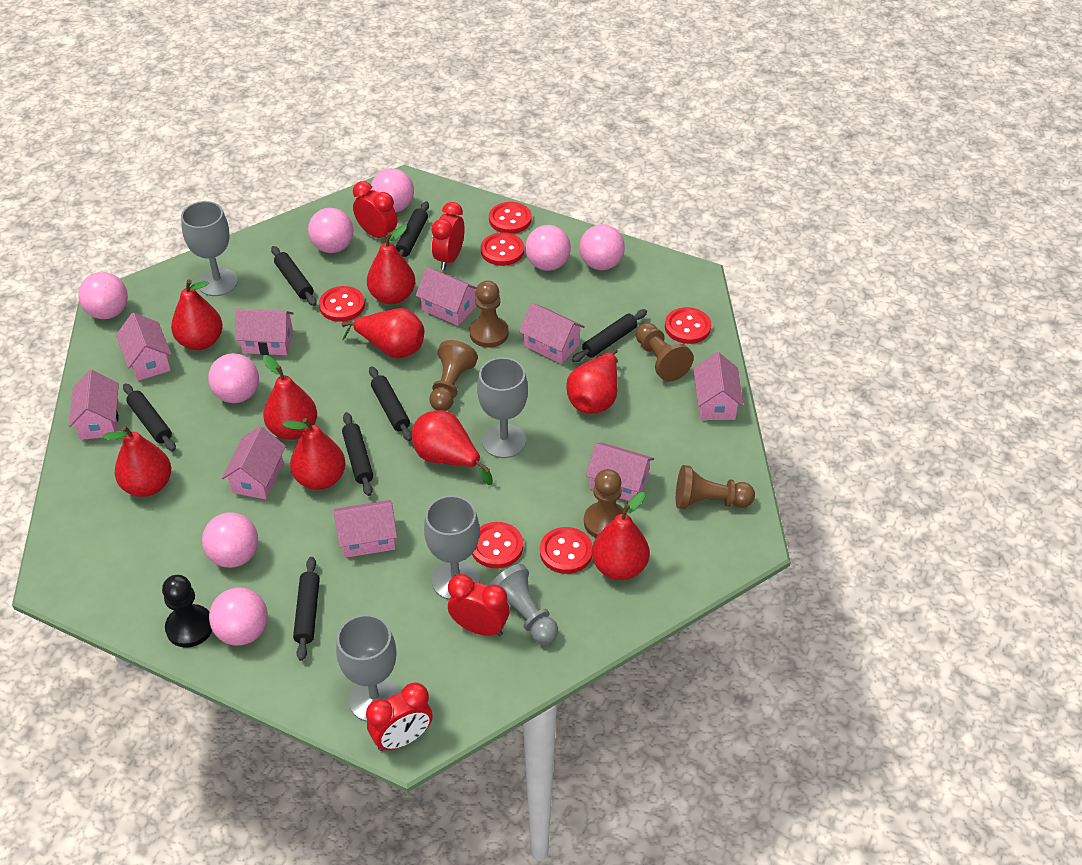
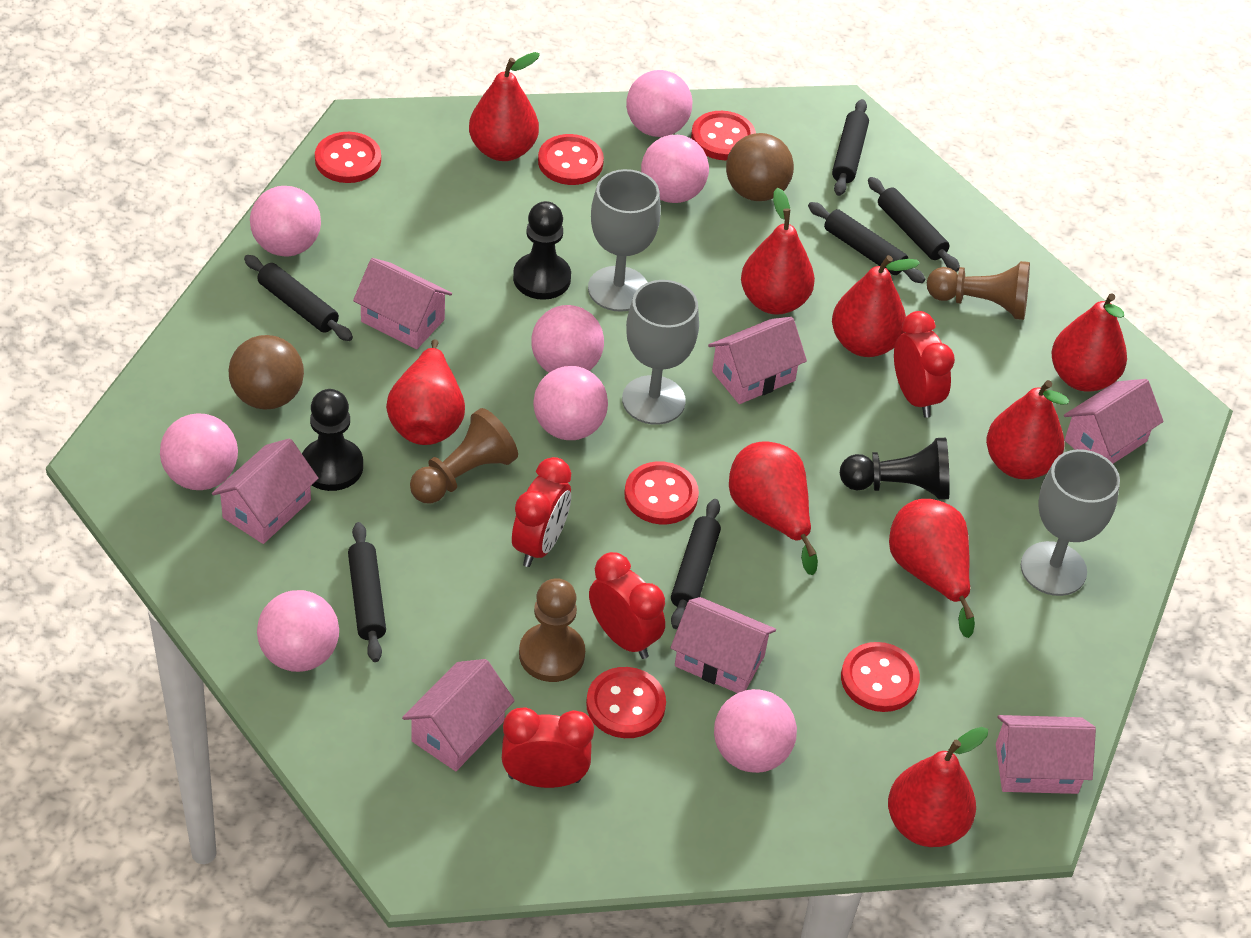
black pawn: [162,575,212,648] = 1 -> [302,389,363,491] [513,201,571,300] [840,438,950,500] = 3
black rolling pin: [123,383,176,451] [271,246,317,306] [293,557,320,661] [342,412,373,496] [369,367,412,441] [395,201,429,257] [572,309,647,362] = 7 -> [244,255,353,341] [348,522,386,662] [671,499,721,629] [808,202,925,283] [832,99,869,196] [868,177,960,272] = 6
brown ball: none = 0 -> [229,335,304,409] [726,133,794,201] = 2
brown pawn: [429,340,478,411] [469,280,509,348] [584,469,627,538] [636,323,693,382] [676,465,755,509] = 5 -> [410,408,518,503] [519,578,585,682] [927,261,1030,320] = 3
grey goblet: [181,201,238,296] [336,614,400,722] [424,495,480,600] [477,357,528,458] = 4 -> [588,169,661,312] [622,280,699,425] [1021,449,1120,596] = 3
grey pawn: [489,564,558,644] = 1 -> none = 0
pink house: [69,370,119,440] [116,313,172,381] [222,426,286,499] [235,309,294,355] [334,500,397,558] [416,267,477,326] [519,303,585,364] [586,443,654,501] [693,352,743,420] = 9 -> [212,438,318,544] [353,258,452,349] [402,659,515,771] [671,597,776,693] [708,317,807,404] [996,715,1096,794] [1064,379,1164,464] = 7

